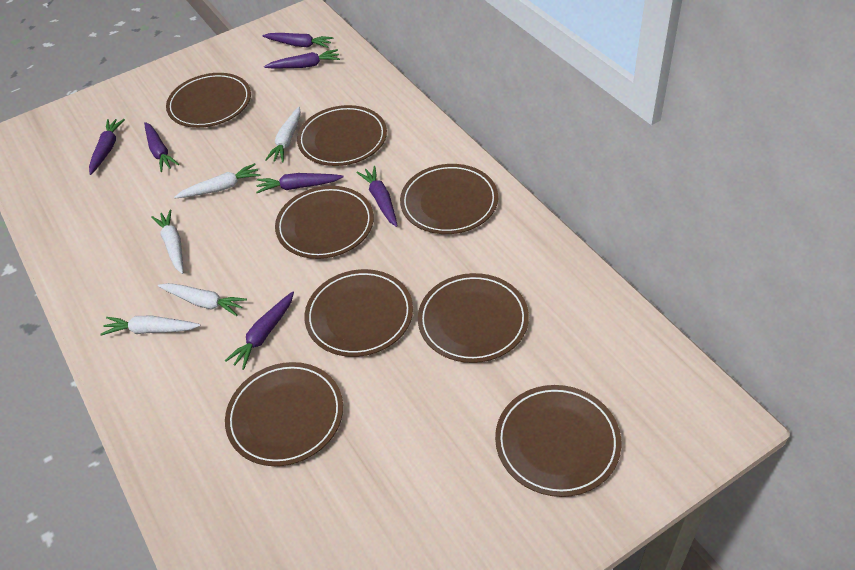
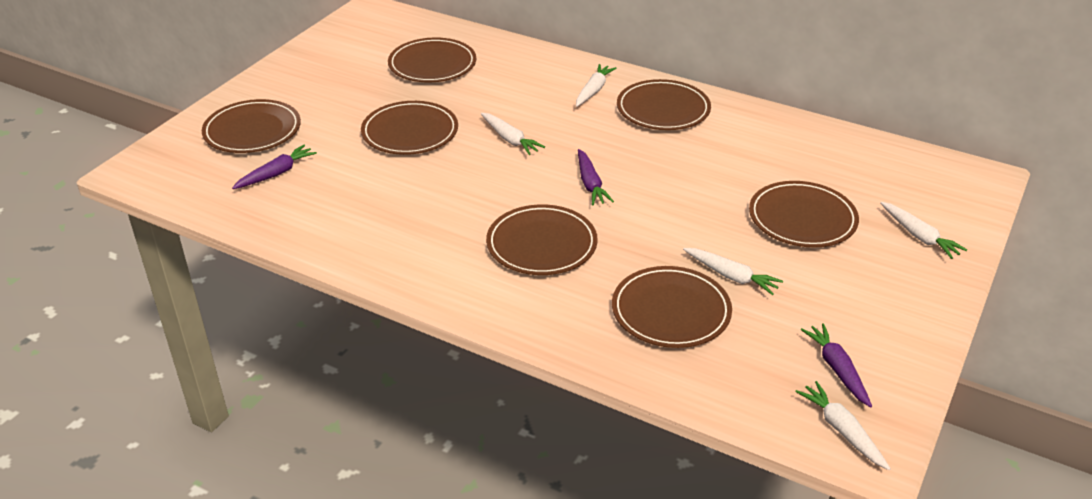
brown plate: [166,73,251,128] [225,362,343,466] [275,186,374,259] [297,105,387,166] [304,269,413,357] [400,164,498,234] [418,273,529,363] [495,385,622,497] = 8 -> [202,99,301,153] [361,101,458,155] [388,37,476,82] [486,204,598,275] [612,266,732,348] [617,79,711,130] [749,181,859,247] = 7
purple carrot: [89,119,125,175] [144,122,179,172] [225,292,294,370] [256,173,343,193] [262,33,333,48] [264,49,340,68] [356,166,398,227] = 7 -> [232,145,317,189] [578,149,614,205] [801,323,872,407] = 3

